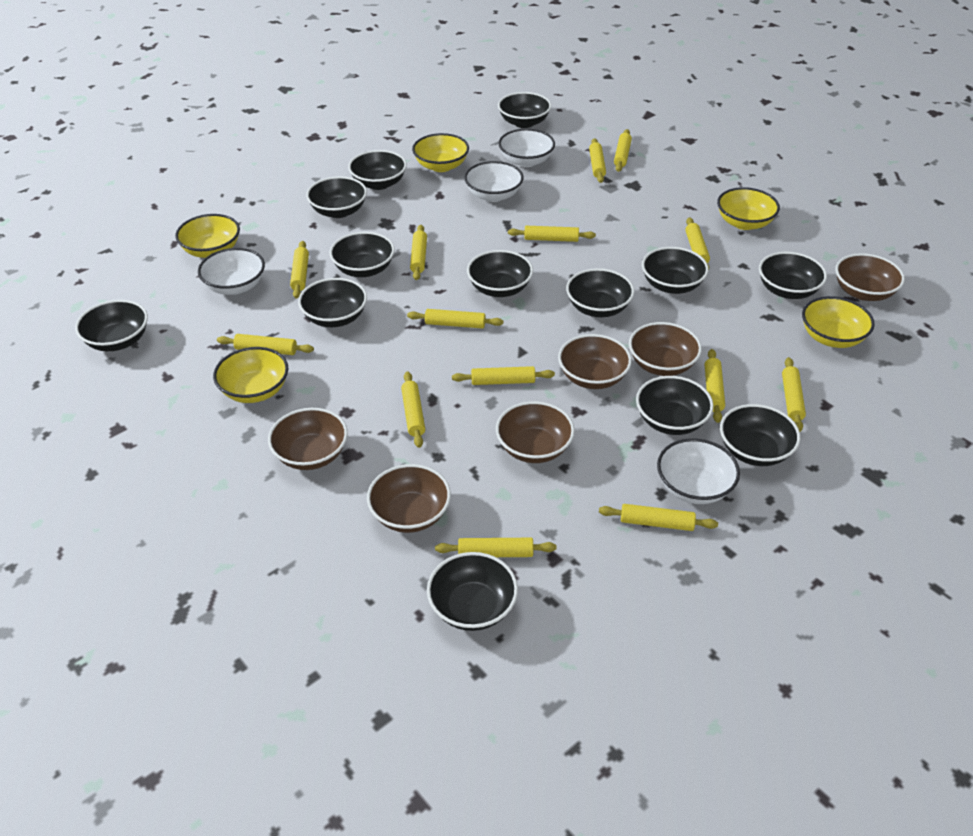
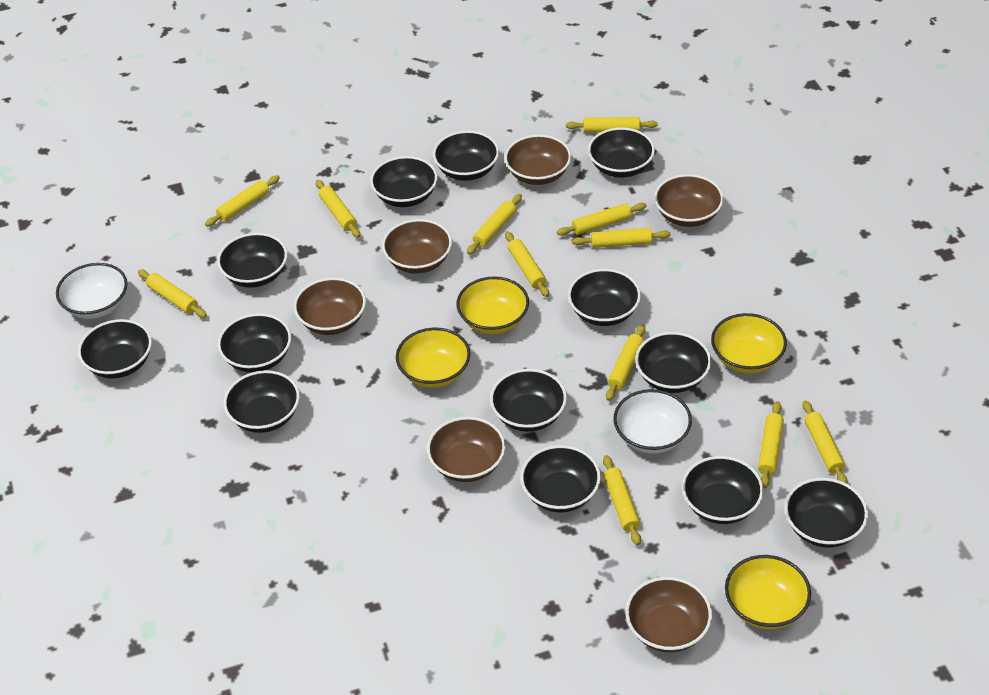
white bowl: [198,248,265,295] [464,161,524,202] [498,129,555,167] [657,438,740,504] = 4 -> [56,263,127,319] [613,389,692,454] = 2
yellow bowl: [175,214,240,258] [213,347,288,403] [412,133,469,172] [717,187,780,230] [802,296,875,348] = 5 -> [396,328,470,388] [456,276,529,334] [711,313,787,374] [725,555,811,629] = 4
yellow rolling pin: [217,334,314,355] [290,241,309,298] [401,371,425,448] [407,309,503,329] [410,225,427,280] [435,538,557,557] [452,366,555,385] [508,226,596,242] [589,138,606,183] [599,504,718,531] [614,129,632,172] [685,217,710,270] [705,349,725,423] [782,357,806,432] = 14 -> [138,270,207,318] [205,175,280,227] [316,180,360,238] [467,194,522,255] [505,231,549,297] [557,203,647,236] [566,117,658,133] [572,228,671,248] [603,455,641,545] [606,324,646,401] [758,401,784,488] [802,400,847,484] = 12

